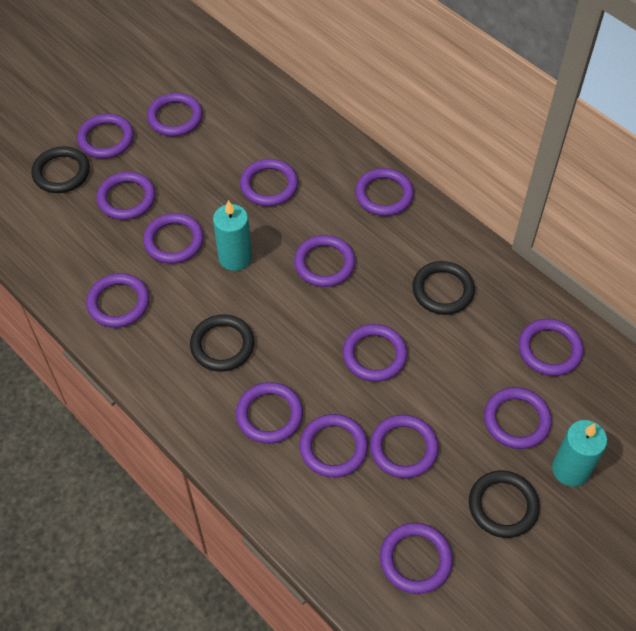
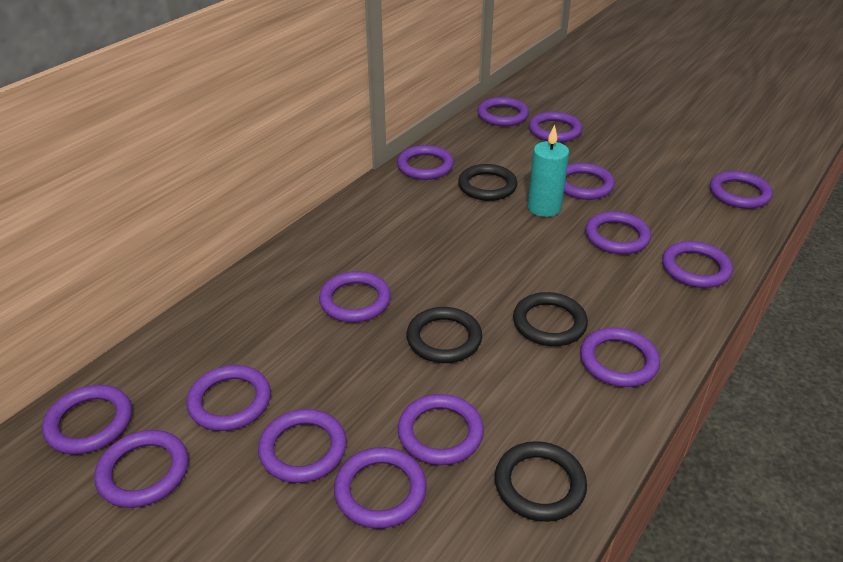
turquoise candle: [213,200,252,271] [552,420,607,487] = 2 -> [528,125,569,217] = 1

